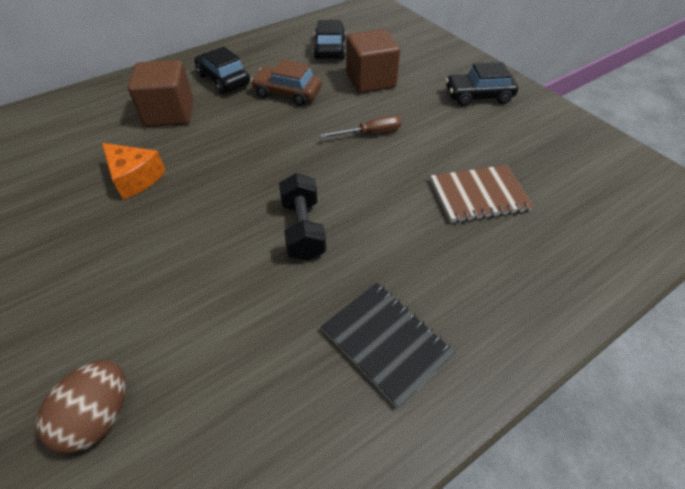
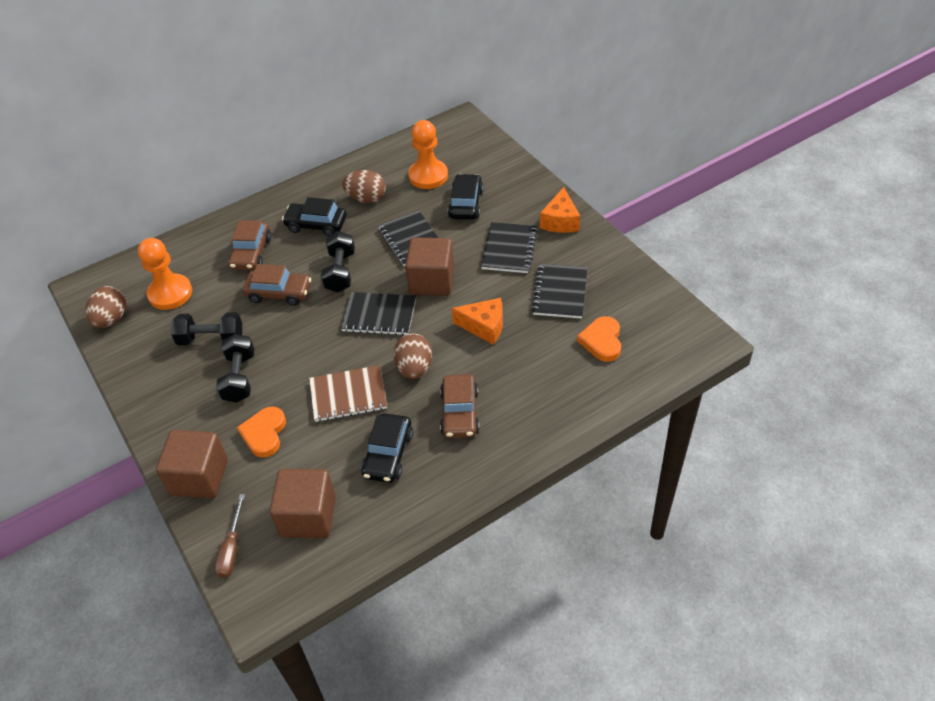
black dumbbell: [279,173,326,261] = 1 -> [171,312,242,345] [216,333,254,403] [321,231,355,293] = 3
black notebook: [321,283,455,409] = 1 -> [341,292,416,336] [378,210,438,266] [481,222,538,273] [531,264,587,319] = 4
brown car: [251,60,322,106] = 1 -> [228,220,271,270] [243,264,311,306] [440,374,479,438] = 3
brown cube: [128,60,193,127] [346,29,400,93] = 2 -> [156,430,228,499] [270,469,336,538] [405,237,454,296] = 3
brown egg: [36,360,126,454] = 1 -> [85,286,126,328] [342,170,386,203] [394,334,432,379] = 3
orange cheese: [102,143,166,200] = 1 -> [452,298,503,345] [540,187,580,233] = 2
orange heart: none = 0 -> [237,407,286,457] [577,316,621,362] = 2
orange pawn: none = 0 -> [138,238,192,310] [408,120,448,189] = 2

